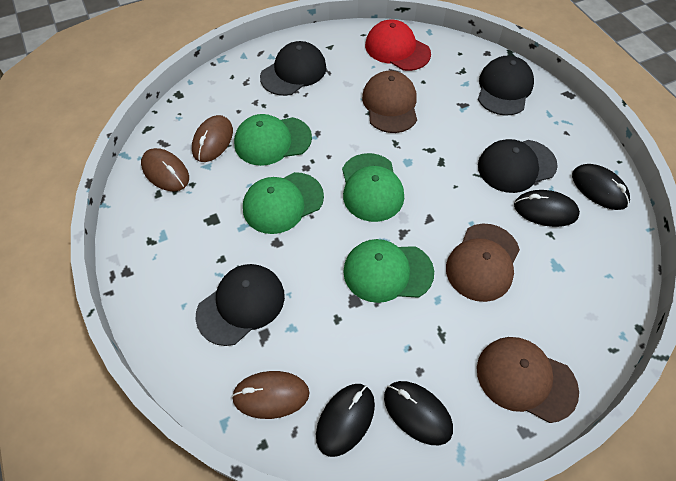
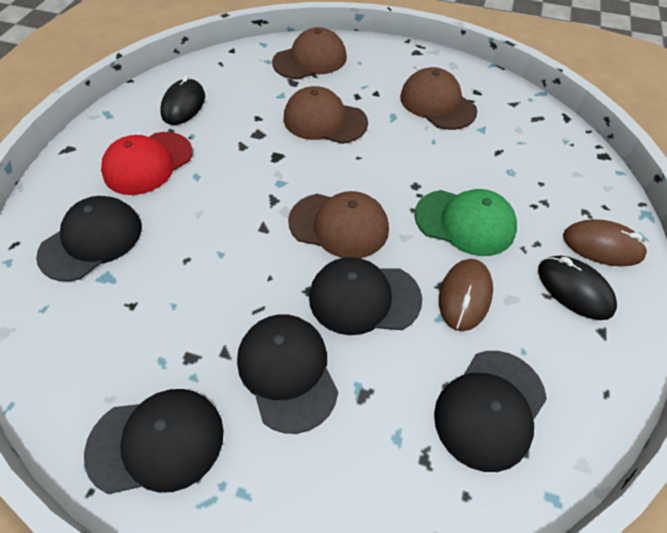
black cap: [195,264,285,346] [260,41,326,96] [478,56,534,116] [478,139,558,193] = 4 -> [36,196,142,281] [84,389,224,494] [237,314,338,434] [309,257,422,335] [434,351,547,472] = 5
black mouse: [316,384,375,457] [384,381,453,445] [514,190,580,227] [572,164,630,210] = 4 -> [160,75,205,125] [538,256,617,320] = 2
brown cap: [362,71,417,133] [446,224,520,302] [477,337,579,423] = 3 -> [272,27,347,79] [284,86,368,144] [288,191,389,258] [400,67,477,130] = 4
brown mouse: [141,148,189,191] [192,115,233,162] [231,371,310,419] = 3 -> [439,259,493,331] [563,220,648,267] = 2
green cap: [234,114,312,166] [243,172,324,234] [342,153,404,222] [343,239,434,303] = 4 -> [414,189,517,256] = 1

